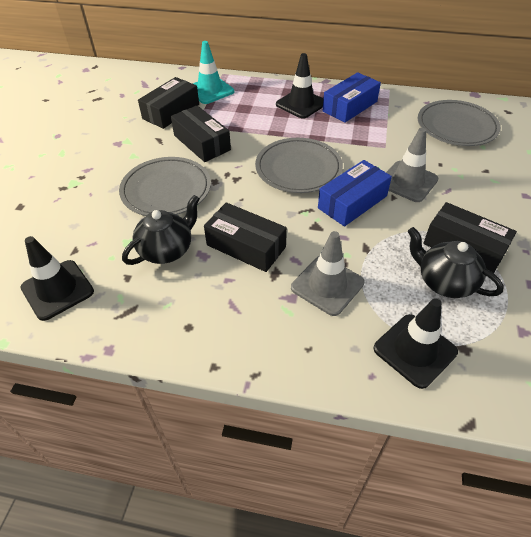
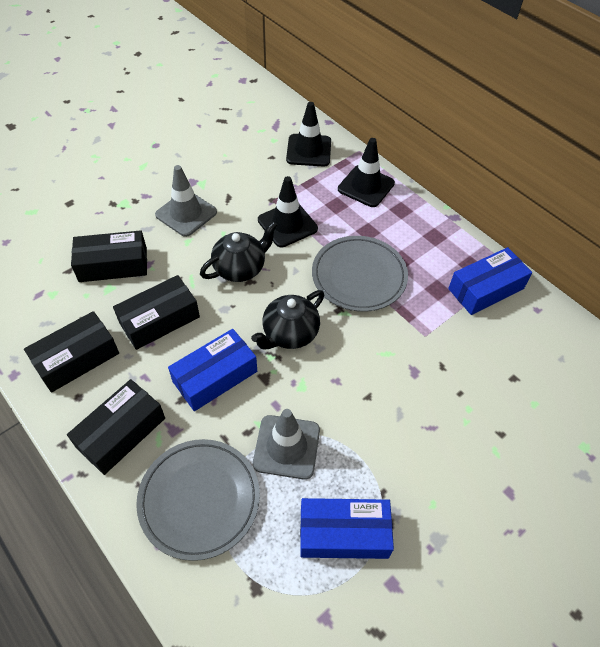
blue box: [318,160,392,227] [322,72,381,123] = 2 -> [168,329,257,411] [300,498,394,559] [448,247,532,315] = 3
grey plate: [119,157,211,216] [255,138,343,193] [418,100,501,146] = 3 -> [136,439,260,561] [312,236,408,312] = 2
turquoise traffic cone: [193,41,234,104] = 1 -> none = 0

